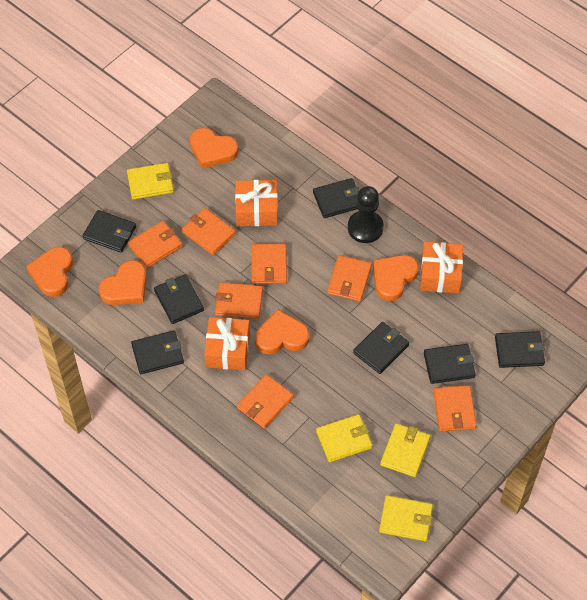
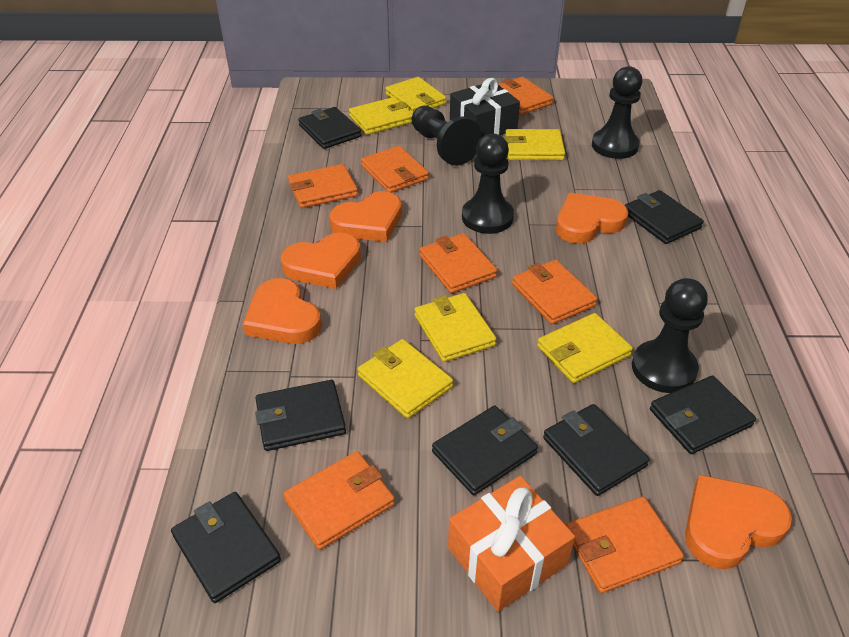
black gift: none = 0 -> [450,78,520,137] = 1
black pawn: [348,186,384,243] = 1 -> [412,106,482,166] [462,134,514,234] [592,66,642,159] [632,278,708,393] = 4
orange gift: [204,317,250,370] [235,180,278,226] [420,242,463,293] = 3 -> [448,476,575,612] = 1
yellow wallet: [127,163,174,200] [316,414,373,462] [379,495,433,541] [380,423,431,477] = 4 -> [349,97,413,135] [357,339,453,419] [385,77,446,114] [414,293,496,362] [505,129,565,160] [537,313,633,383] = 6

